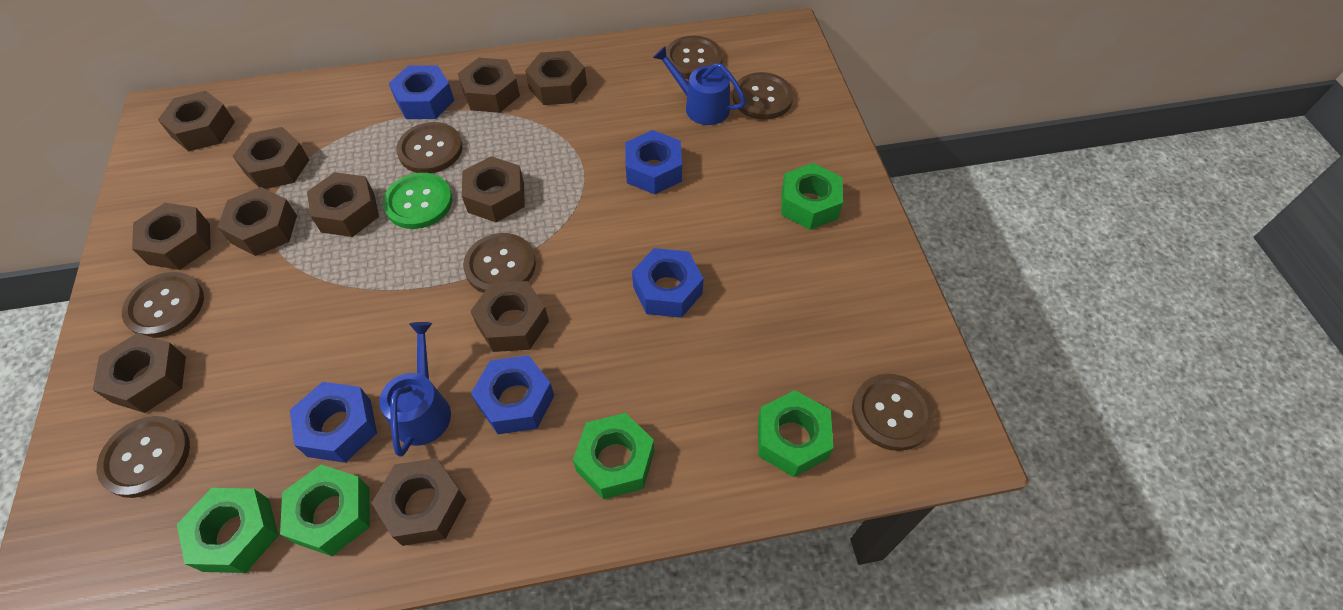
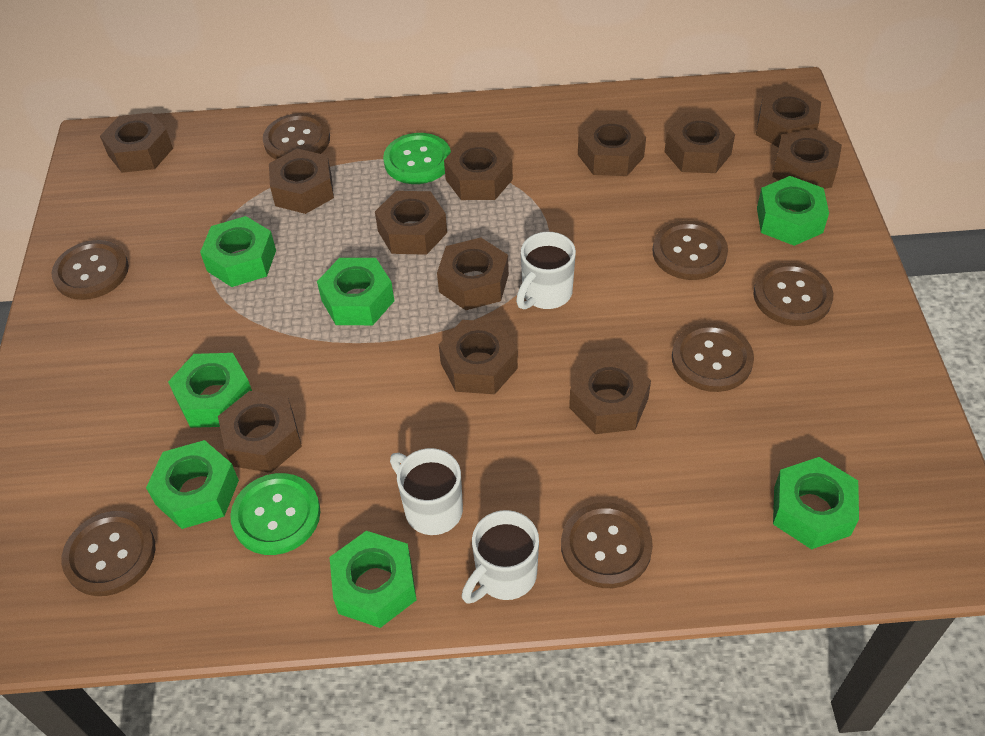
blue nut: [290,382,377,463] [389,65,454,119] [471,355,554,434] [625,130,682,194] [632,248,704,318] = 5 -> none = 0
blue watering can: [379,322,451,456] [653,46,746,125] = 2 -> none = 0
brown nut: [93,333,186,413] [132,203,211,270] [158,91,235,151] [218,187,297,256] [233,127,309,189] [307,172,379,237] [372,458,466,546] [458,58,520,113] [462,156,525,223] [471,281,549,352] [525,51,587,105] = 11 -> [100,112,173,173] [218,391,302,473] [269,148,334,214] [375,191,447,255] [437,238,509,310] [439,320,518,394] [444,140,513,200] [569,355,651,434] [578,116,646,176] [664,113,735,173] [756,88,821,147] [772,129,842,189] = 12
green button: [383,173,452,229] = 1 -> [230,473,320,555] [383,133,451,184] = 2
green nut: [177,488,279,573] [280,465,370,556] [573,413,654,499] [758,390,833,477] [781,163,843,230] = 5 -> [146,440,239,529] [168,353,252,428] [200,216,276,287] [317,258,394,325] [329,531,417,628] [757,176,829,246] [773,457,859,549] = 7
white mug: none = 0 -> [390,448,463,535] [462,510,539,603] [516,232,576,309] = 3

